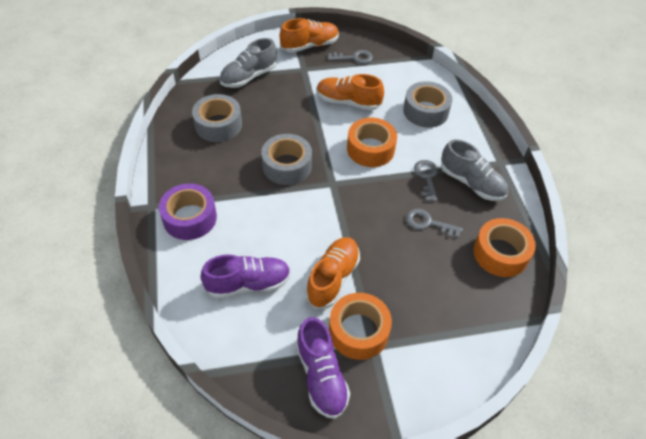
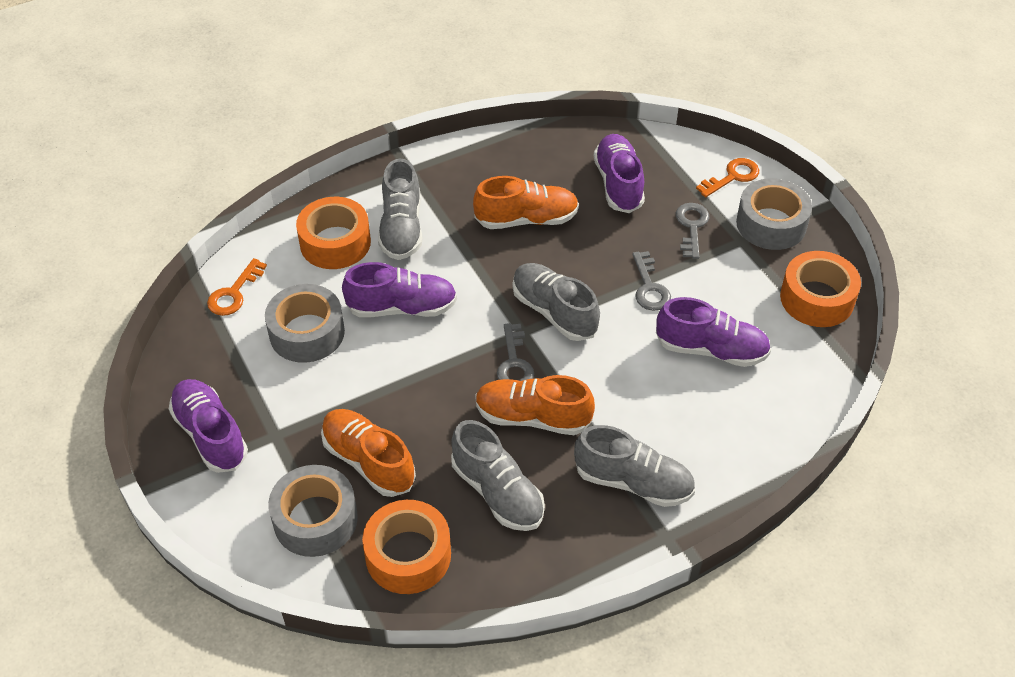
grey shoe: [219,38,277,88] [441,139,508,201] = 2 -> [378,159,422,260] [451,420,545,531] [513,263,600,341] [574,425,695,507] = 4
orange key: none = 0 -> [207,258,267,316] [696,158,759,197] = 2
purple shoe: [200,254,291,298] [296,317,350,419] = 2 -> [169,379,248,473] [342,262,457,317] [594,134,645,213] [656,297,771,367] = 4
purple tape: [159,183,217,240] = 1 -> none = 0

